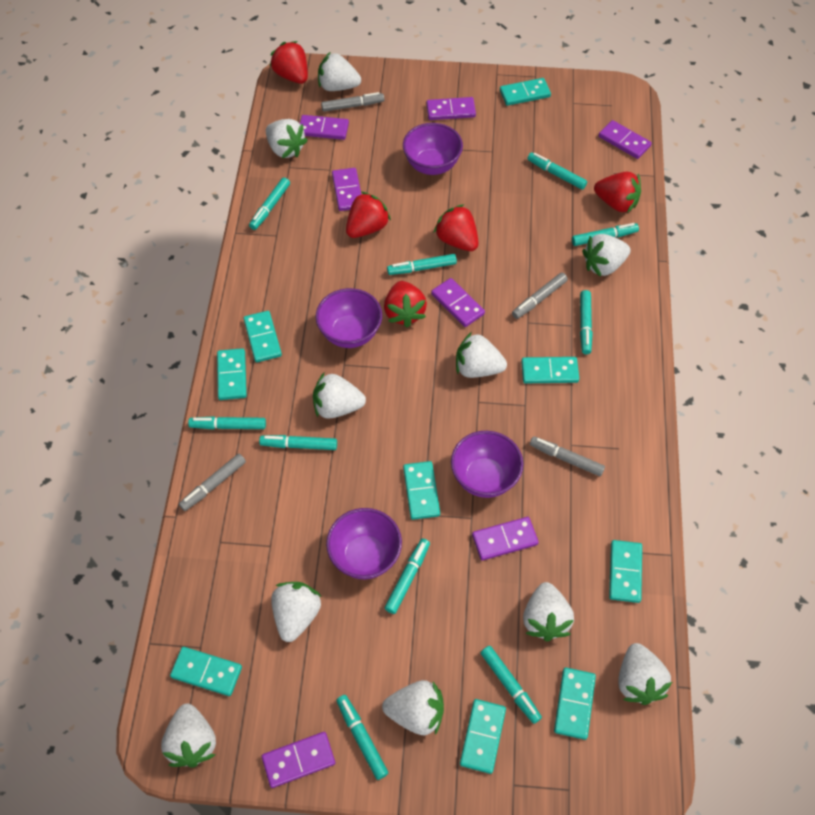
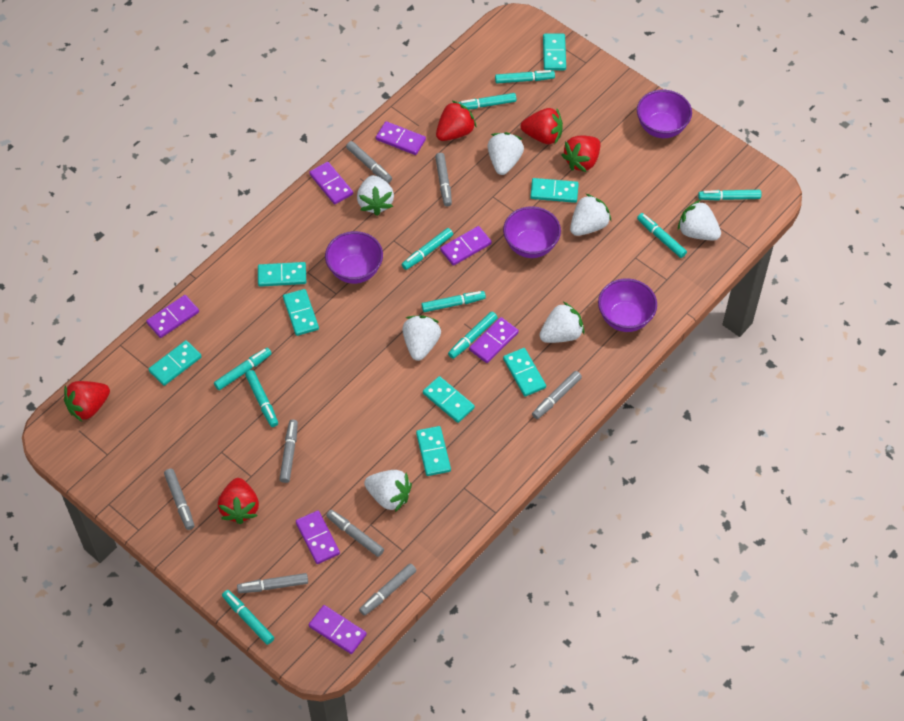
grey marker: [179,454,246,511] [321,92,384,112] [512,273,568,319] [530,436,605,476] = 4 -> [164,469,194,530] [237,573,308,593] [279,420,298,483] [326,510,384,557] [346,141,392,183] [359,563,417,616] [435,153,452,206] [532,371,582,419] = 8
turquoise domino: [170,647,242,696] [217,348,247,400] [243,311,282,362] [403,461,440,520] [460,699,506,774] [500,78,551,106] [521,357,579,383] [554,667,596,740] [609,540,642,603] = 9 -> [148,340,202,386] [258,262,306,287] [283,289,319,336] [416,426,451,476] [423,376,475,423] [503,348,546,396] [530,178,579,203] [543,33,566,70] = 8
white strawberry: [161,704,216,768] [266,119,308,158] [271,582,322,642] [313,373,366,419] [318,52,361,91] [382,680,444,735] [456,332,507,378] [523,582,574,641] [582,234,631,277] [618,643,672,705] = 10 -> [357,175,394,216] [364,470,412,512] [402,315,441,361] [488,132,524,175] [539,302,584,343] [570,194,611,236] [678,200,721,240] = 7

